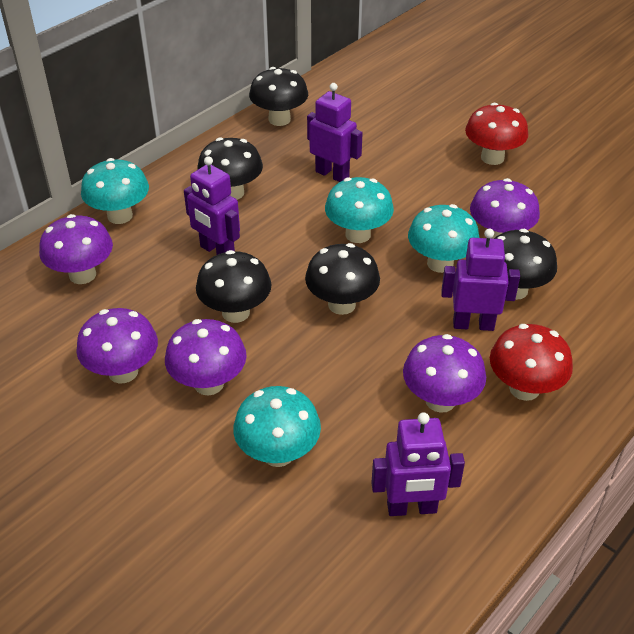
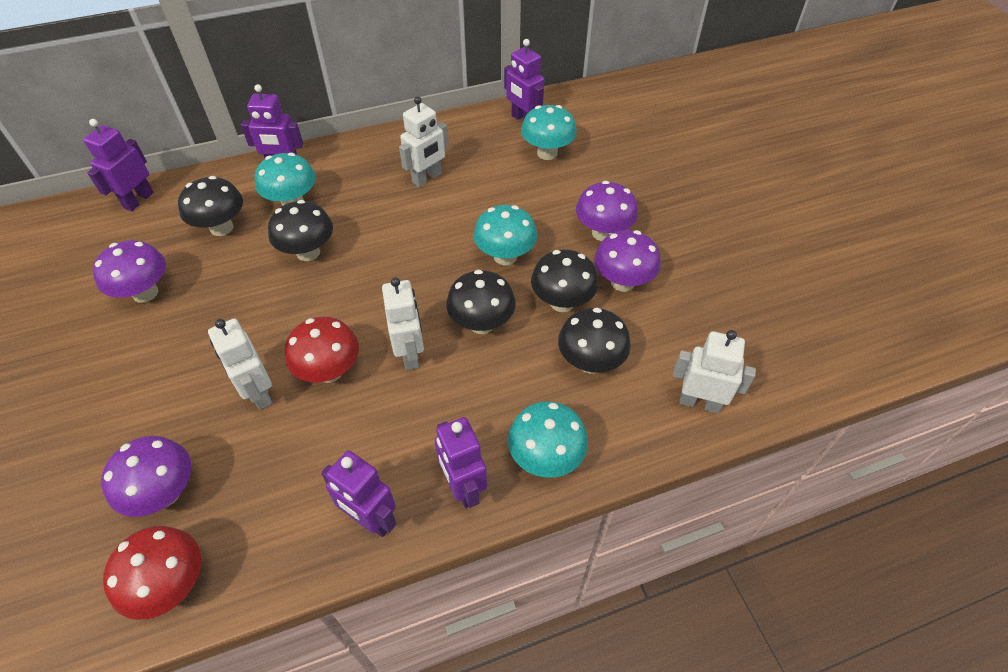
purple mushroom: [39,214,113,284] [76,308,158,383] [165,319,247,395] [403,334,486,413] [470,178,540,239] = 5 -> [93,240,166,303] [101,436,191,517] [576,181,638,241] [594,230,661,292] = 4
purple robot: [184,156,240,255] [307,83,363,182] [371,412,465,516] [441,229,520,331] = 4 -> [83,119,154,211] [241,84,303,158] [321,451,397,537] [434,417,487,508] [504,39,544,121] = 5
white robot: none = 0 -> [208,319,272,410] [382,277,424,370] [399,96,449,187] [673,330,756,414] = 4

